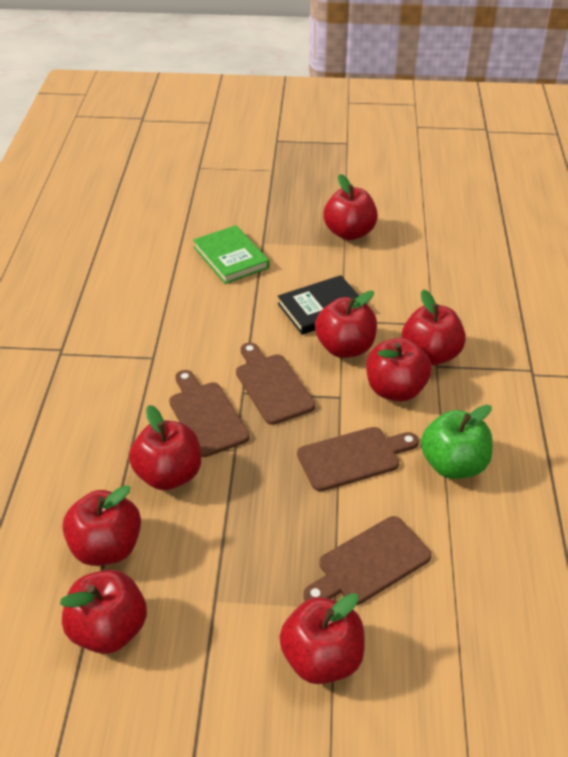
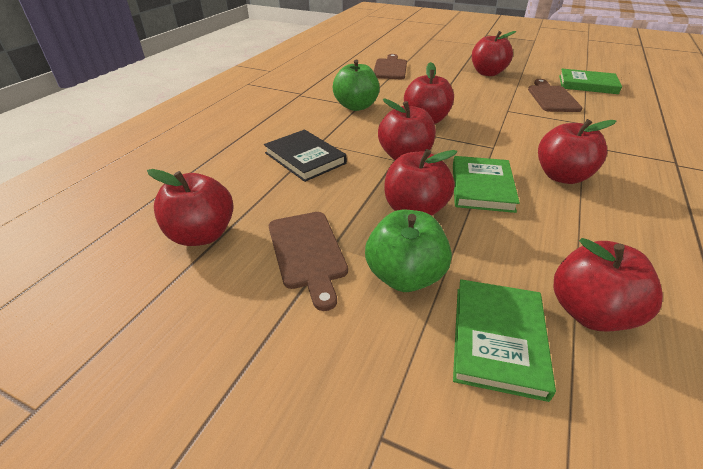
brown cutting board: [169,370,250,457] [236,342,315,425] [297,427,419,491] [303,516,431,605] = 4 -> [269,212,348,311] [373,54,407,79] [528,79,582,112] = 3
green apple: [421,405,493,479] = 1 -> [333,59,380,111] [365,210,452,292] = 2
green book: [193,225,269,284] = 1 -> [453,156,520,213] [453,279,556,402] [559,69,622,94] = 3
red apple: [60,570,147,654] [62,485,141,566] [129,405,201,490] [279,593,365,684] [315,291,377,358] [323,174,378,240] [366,338,432,402] [402,289,466,366] = 8 -> [147,169,234,246] [378,99,436,160] [384,149,457,216] [404,62,454,124] [472,31,516,76] [538,119,616,184] [554,238,663,331] = 7

